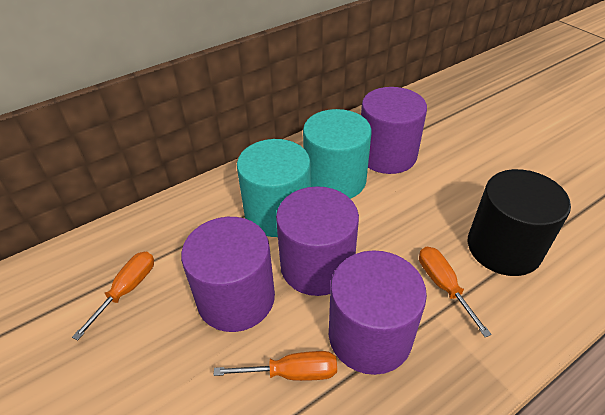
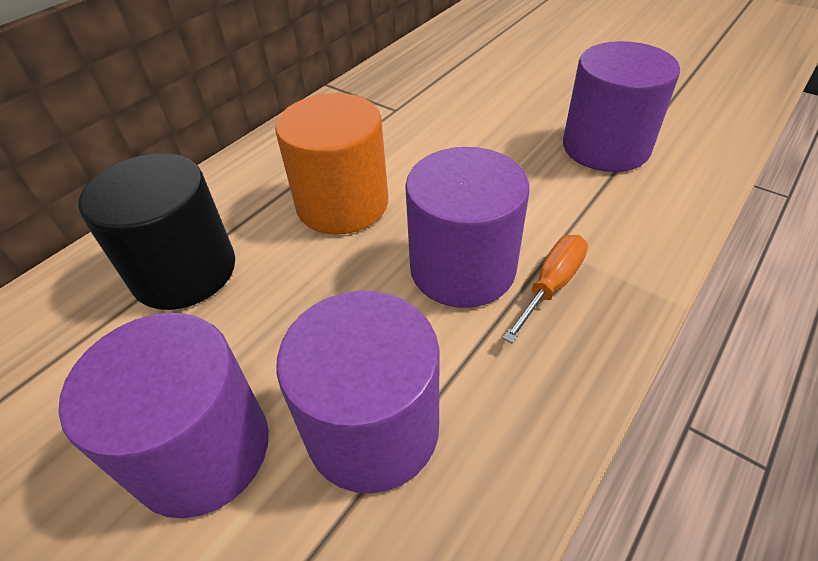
orange cylinder: none = 0 -> [275,93,388,234] = 1
orange screwdriver: [72,252,154,341] [214,351,337,381] [419,247,492,337] = 3 -> [503,235,588,343] = 1
turquoise cylinder: [237,139,311,237] [303,109,372,199] = 2 -> none = 0

